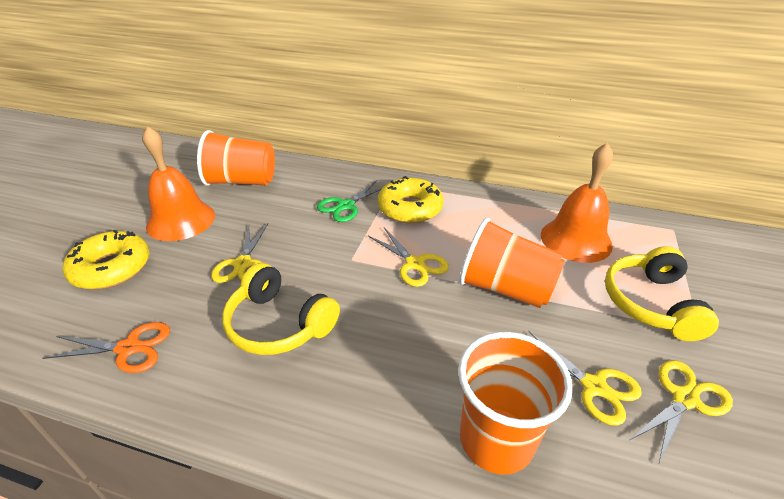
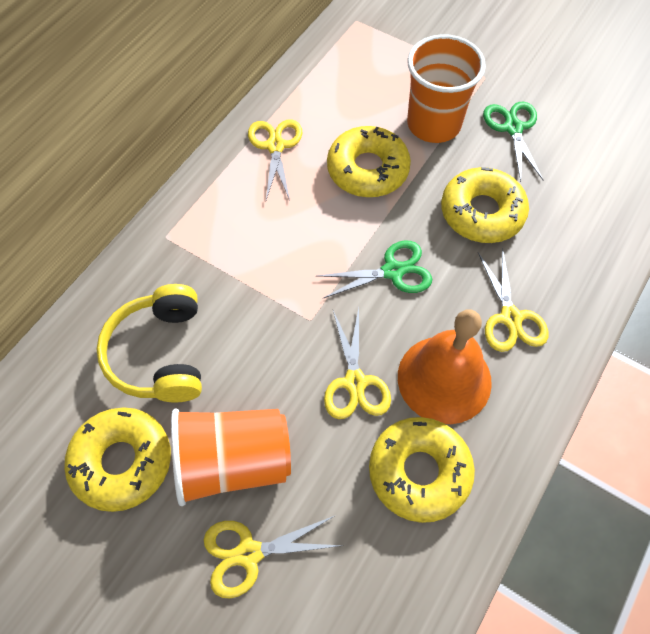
green scissors: [317,180,383,222] = 1 -> [317,240,432,299] [483,101,544,182] = 2
orange bell: [142,126,215,241] [541,143,613,263] = 2 -> [398,309,492,424] = 1
orange cup: [197,130,275,186] [458,332,573,474] [459,218,565,308] = 3 -> [171,408,291,506] [407,34,486,143] = 2
orange scissors: [43,322,170,373] = 1 -> none = 0
yellow donut: [63,230,150,289] [378,176,444,223] = 2 -> [64,407,171,512] [327,126,411,197] [369,417,475,523] [441,167,529,243] = 4
yellow headphones: [222,263,340,355] [605,246,719,341] = 2 -> [97,284,202,403] = 1

